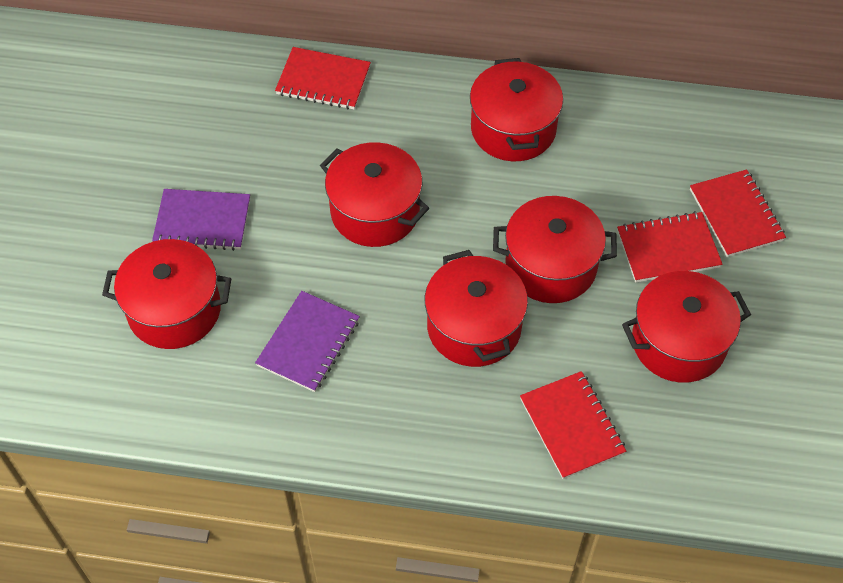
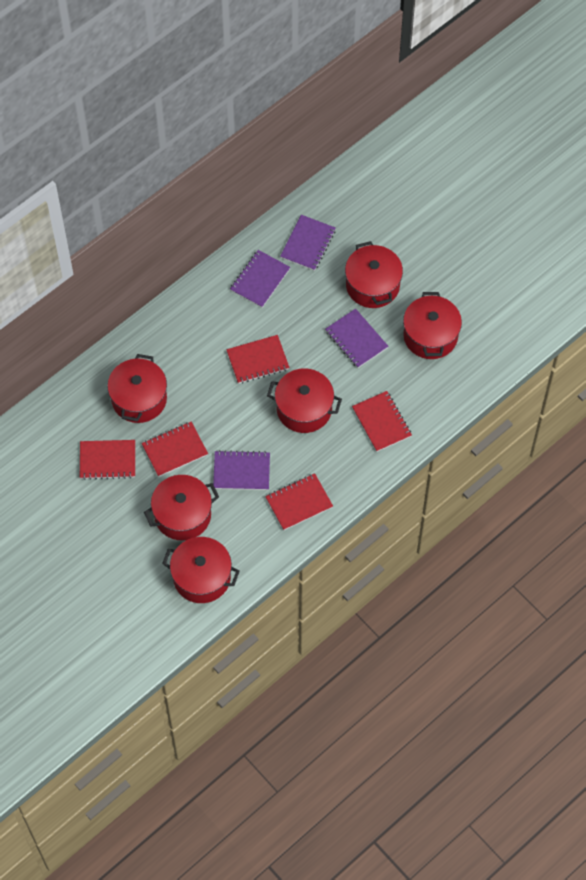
purple notebook: [152,189,250,251] [255,291,360,392] = 2 -> [213,450,270,490] [230,250,290,308] [280,215,336,271] [325,308,388,368] = 4
red notebook: [275,47,371,109] [520,371,626,479] [617,211,723,283] [690,169,786,257] = 4 -> [80,440,135,480] [142,422,208,477] [226,335,290,384] [265,473,333,530] [352,391,412,452] = 5

